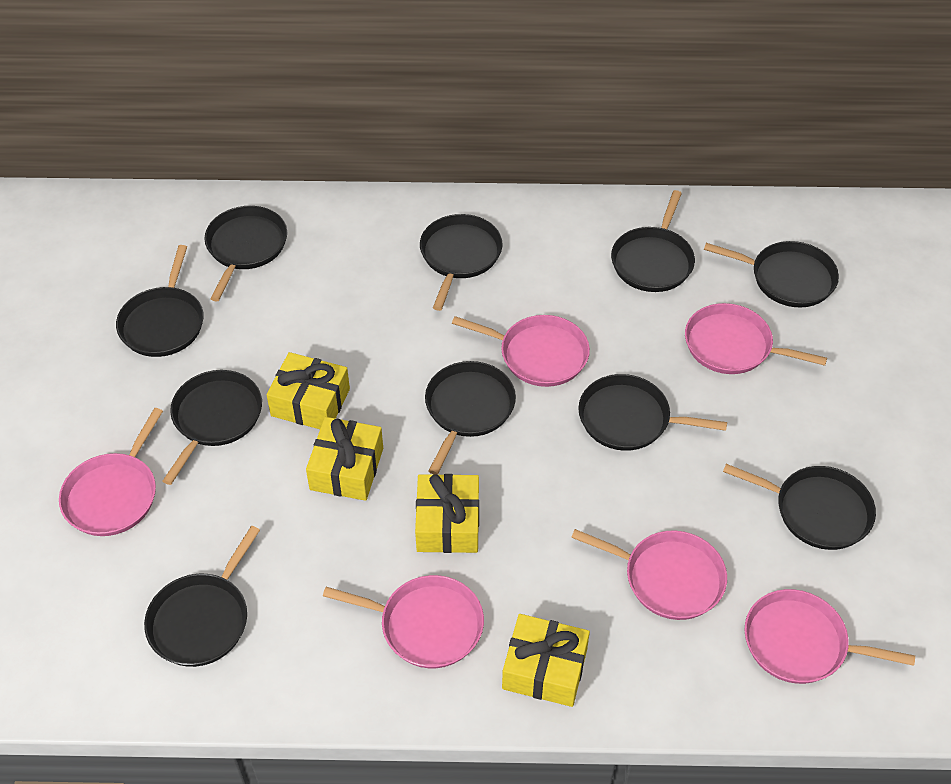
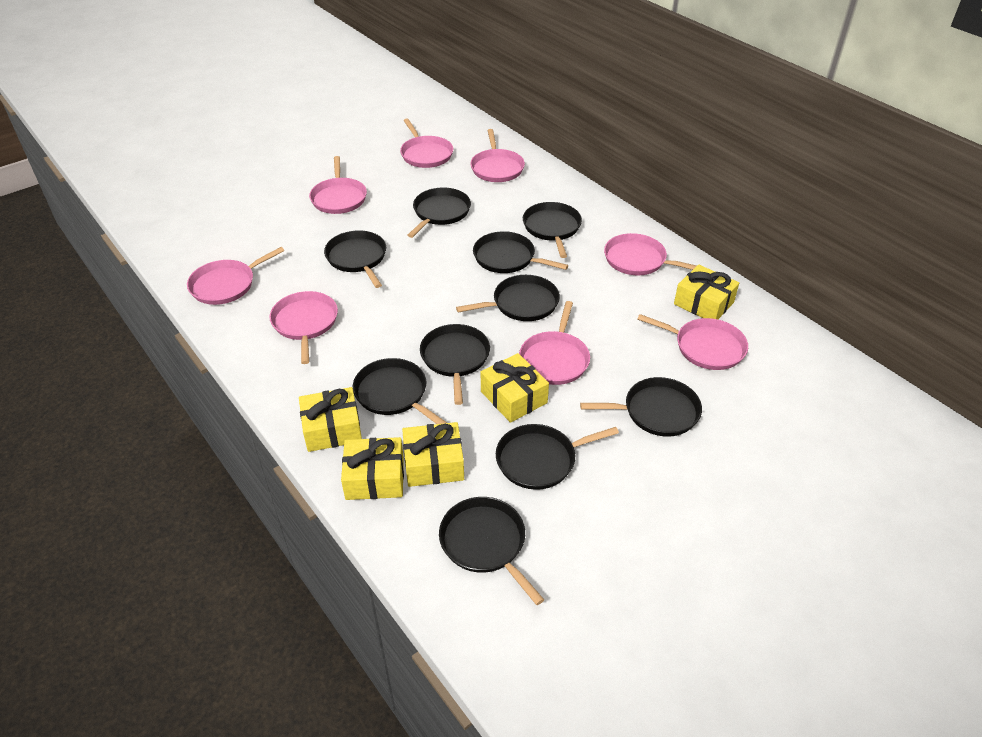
pink pan: [59,408,163,536] [323,575,484,668] [452,315,590,387] [571,529,727,620] [685,303,827,374] [744,589,915,684] = 6 -> [187,247,285,305] [269,291,338,364] [309,156,367,214] [400,119,453,168] [470,129,525,182] [519,301,590,385] [604,233,697,275] [637,314,748,370] = 8
yellow gift: [266,352,350,429] [306,417,383,501] [415,474,479,553] [502,614,590,707] = 4 -> [299,387,362,452] [341,437,404,500] [402,422,464,487] [481,353,549,423] [674,264,739,319] = 5

